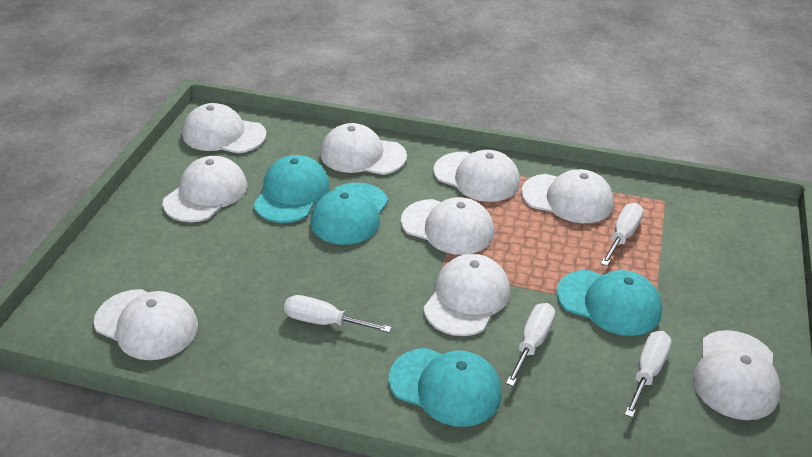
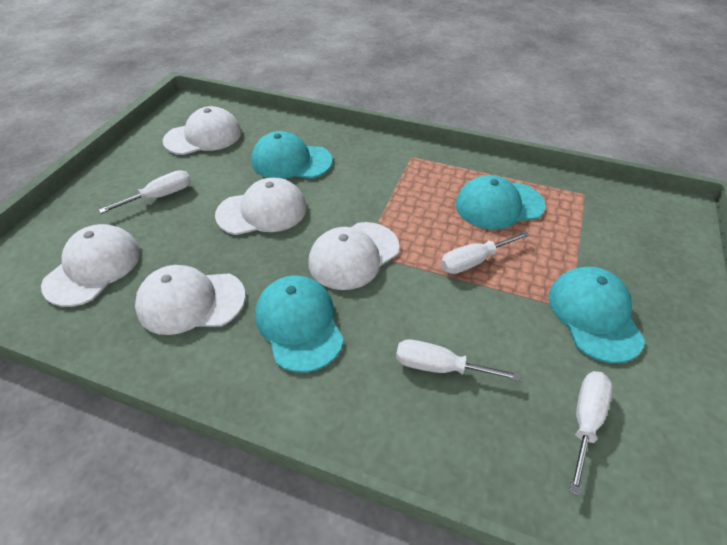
white cap: [94,289,198,360] [163,156,247,222] [183,103,266,154] [320,123,407,175] [401,197,494,255] [423,254,510,336] [433,150,520,202] [521,169,614,223] [693,330,781,420] = 9 -> [41,224,141,307] [135,265,246,335] [163,106,242,155] [215,177,307,235] [309,222,399,290] = 5

